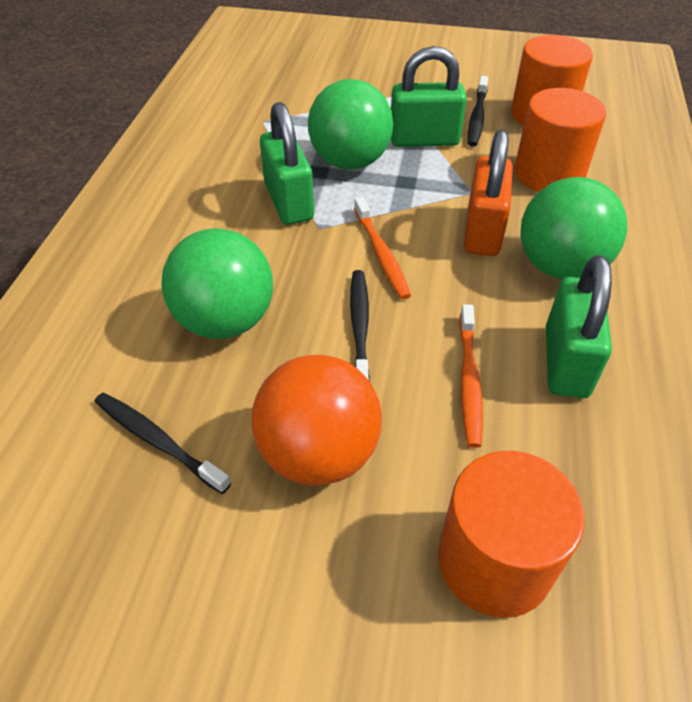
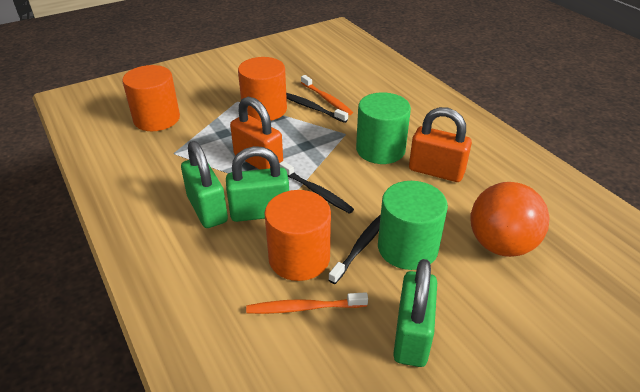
green ball: [161,228,273,339] [308,79,393,170] [520,177,627,280] = 3 -> none = 0
green cylinder: none = 0 -> [356,92,411,164] [378,181,448,270] = 2
orange padlock: [464,130,513,256] = 1 -> [230,97,283,170] [409,107,472,182] = 2

